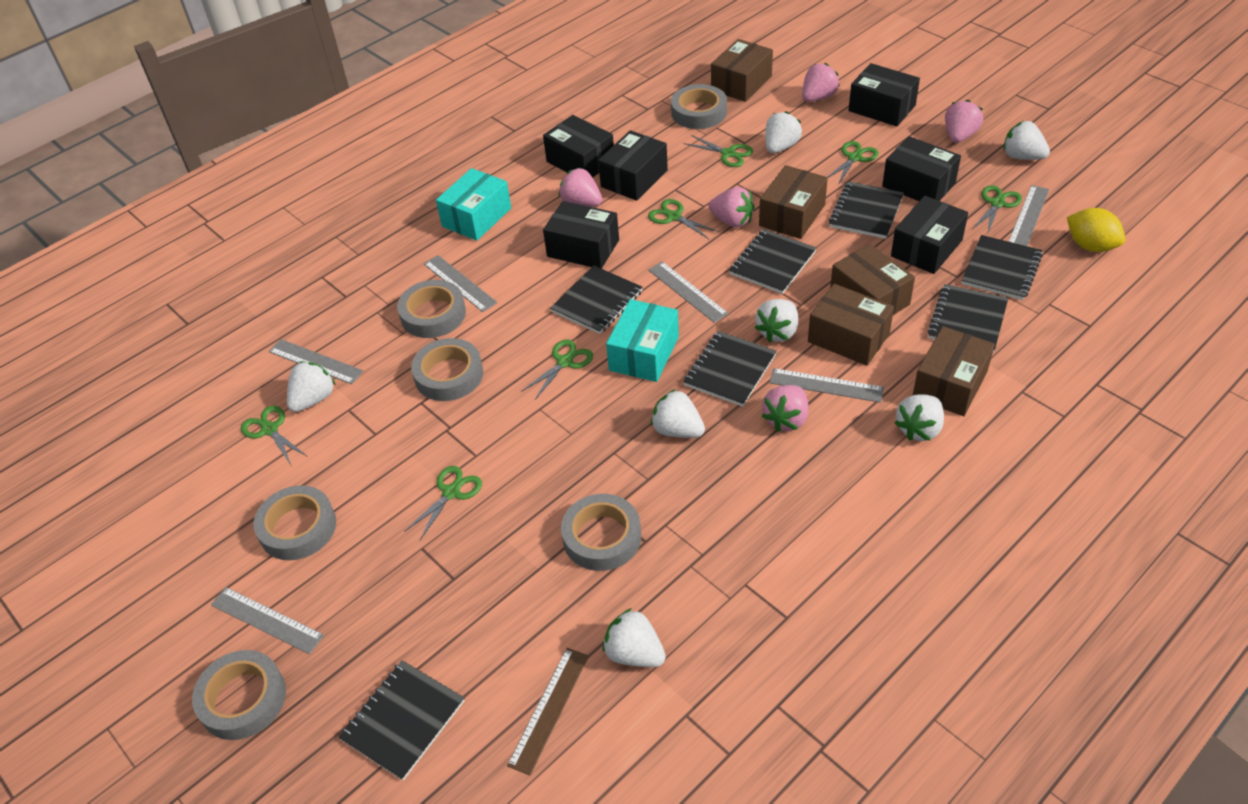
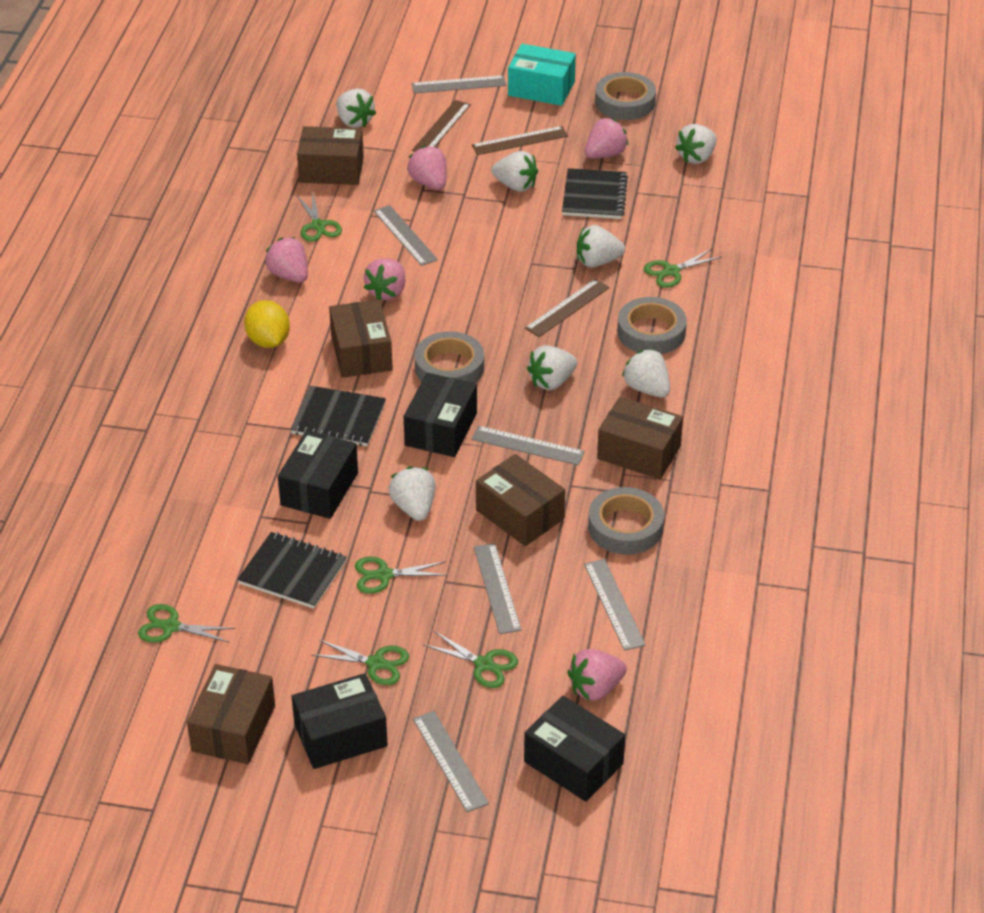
black box: [543,115,614,178] [543,201,619,269] [598,130,668,201] [849,63,920,126] [882,136,961,201] [891,196,968,274] = 6 -> [278,430,358,519] [292,673,388,769] [404,373,477,457] [524,696,625,802] = 4
black notebook: [339,660,464,781] [550,265,643,334] [683,331,777,407] [729,229,817,294] [829,181,904,239] [928,284,1008,353] [962,235,1043,300] = 7 -> [237,532,346,609] [290,386,386,446] [562,168,628,219] = 3
brown ruler: [507,648,589,775] = 1 -> [412,100,471,152] [472,126,568,155] [525,279,610,337] = 3
green scissors: [241,406,308,465] [404,466,482,540] [521,339,593,400] [648,199,719,239] [684,135,753,167] [828,141,879,185] [972,185,1022,235] = 7 -> [138,604,236,643] [297,195,342,242] [311,639,409,685] [355,557,448,594] [424,631,518,688] [644,249,722,288] = 6
grey tape: [192,650,286,740] [254,485,336,560] [397,280,466,338] [411,338,483,401] [561,494,641,571] [671,84,727,129] = 6 -> [414,331,484,383] [588,487,664,555] [595,72,656,120] [617,297,687,354] = 4
turquoise box: [436,168,511,241] [606,299,679,382] = 2 -> [508,44,576,106] = 1

